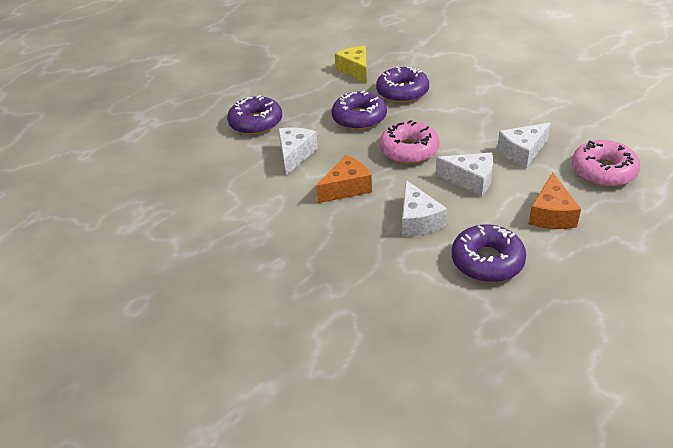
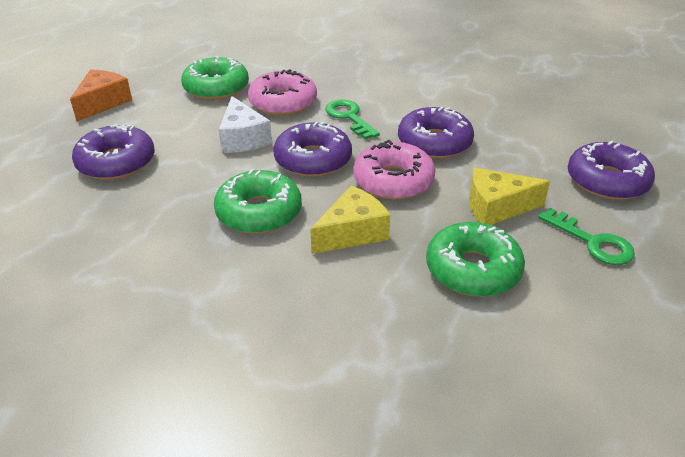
green donut: none = 0 -> [181,56,249,100] [214,169,302,234] [426,222,525,297] = 3
green key: none = 0 -> [325,100,380,140] [538,208,635,265] = 2
orange cheese: [316,155,372,203] [529,173,581,229] = 2 -> [70,70,132,121] = 1
white cheese: [278,127,318,175] [402,180,447,236] [436,153,493,196] [497,123,551,168] = 4 -> [219,96,272,153] = 1
yellow cheese: [335,46,367,84] = 1 -> [310,186,390,254] [469,168,550,225] = 2

